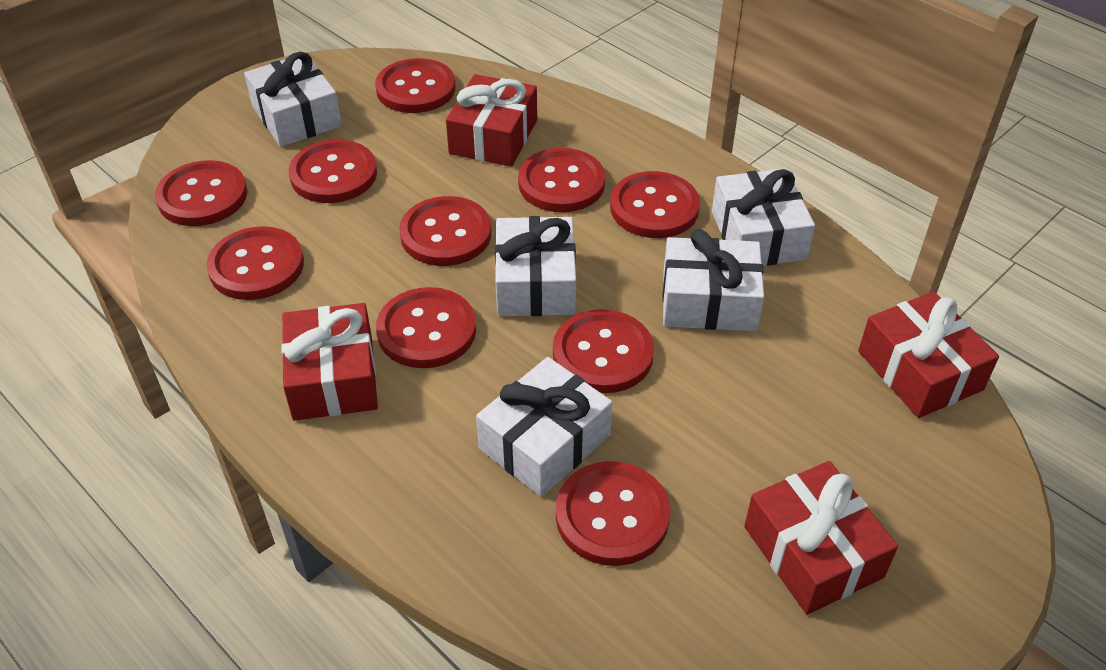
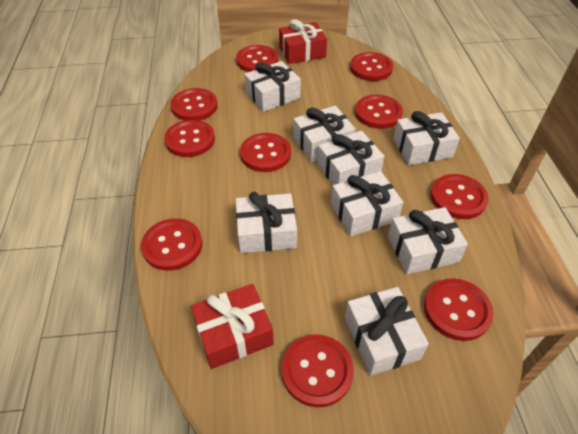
red gift: [281,303,378,421] [446,74,537,167] [744,461,898,615] [858,292,999,418] = 4 -> [191,284,274,369] [279,19,327,64] = 2
white gift: [244,52,342,147] [476,357,613,497] [495,216,576,316] [662,229,764,331] [712,168,815,266] = 5 -> [236,192,297,253] [244,61,301,112] [293,106,355,162] [317,131,384,185] [331,171,403,236] [345,287,429,376] [388,207,468,274] [393,111,460,165] = 8

